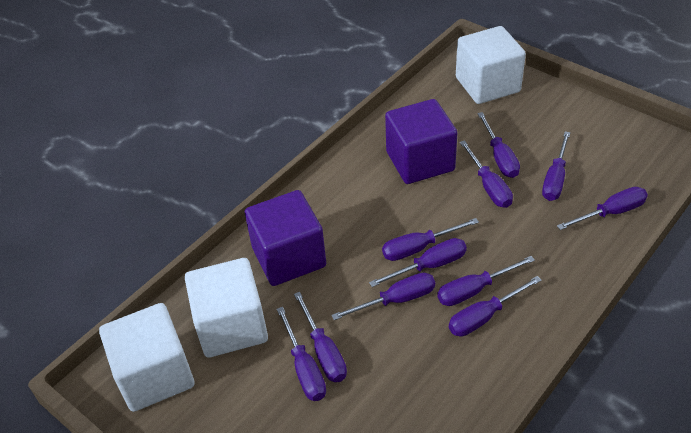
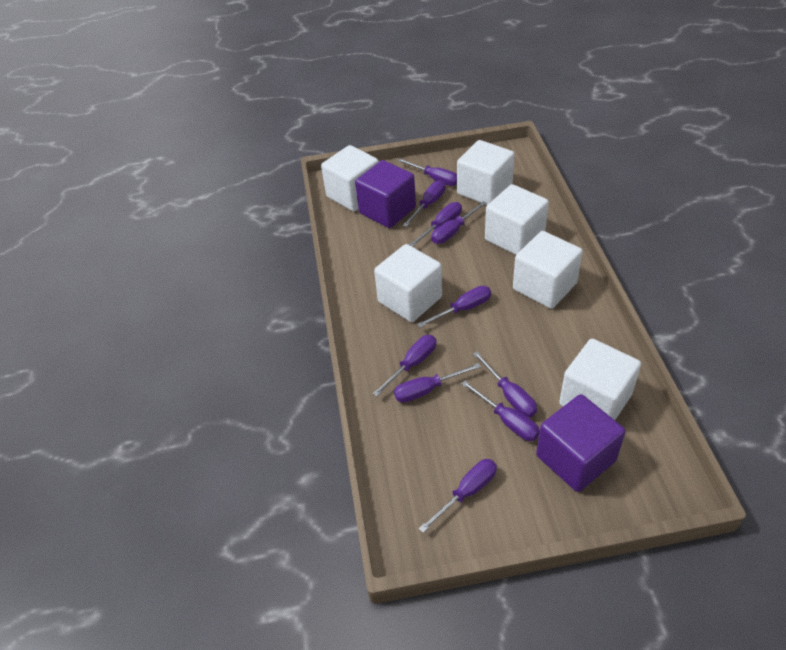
purple screwdriver: [277,307,326,401] [294,292,347,382] [332,272,435,320] [369,238,467,287] [382,218,479,261] [437,256,535,306] [449,276,542,336] [460,140,513,208] [477,112,520,178] [542,131,570,201] [557,187,648,230] = 11 -> [373,335,437,396] [394,363,481,403] [397,158,457,186] [403,180,446,227] [409,202,462,247] [417,286,491,328] [419,459,497,533] [431,201,487,244] [461,381,540,441] [473,351,537,418] = 10
white cube: [99,303,195,412] [185,258,268,358] [456,26,526,104] = 3 -> [321,145,379,211] [374,244,442,322] [457,140,515,205] [485,184,549,255] [513,231,583,309] [559,339,641,420] = 6

